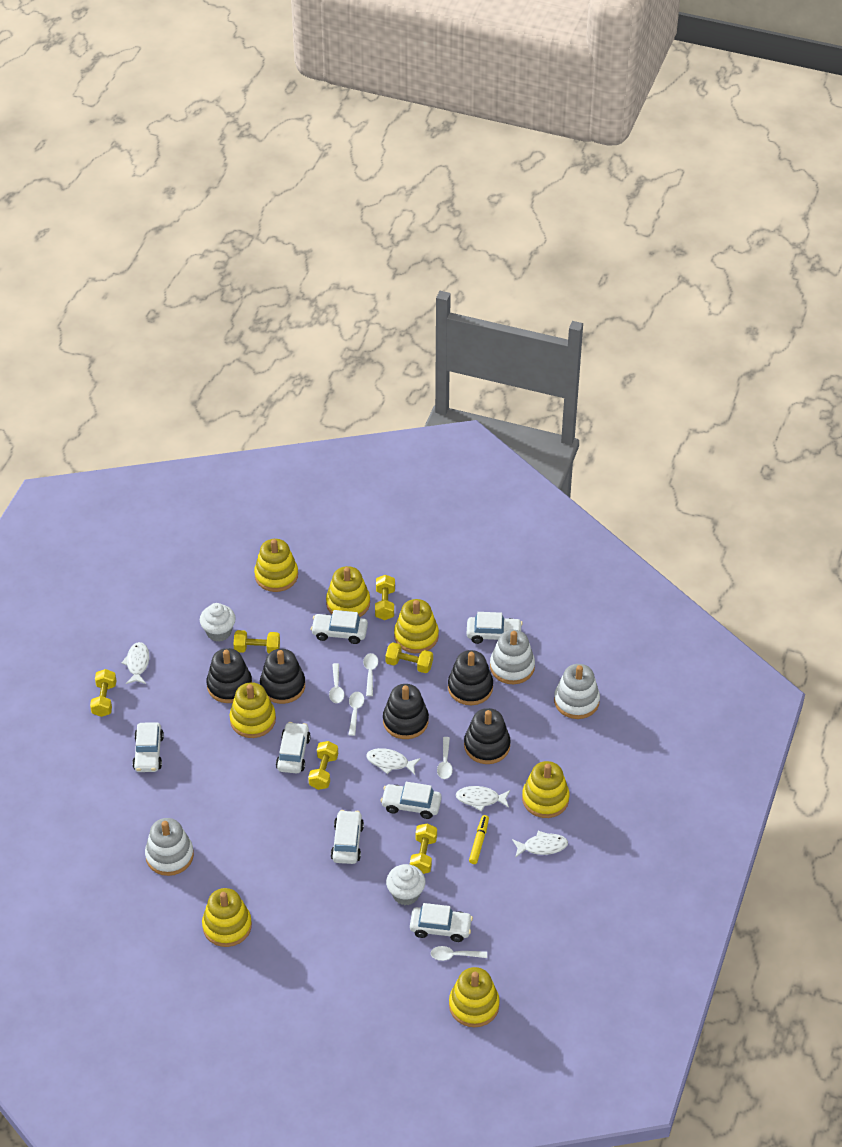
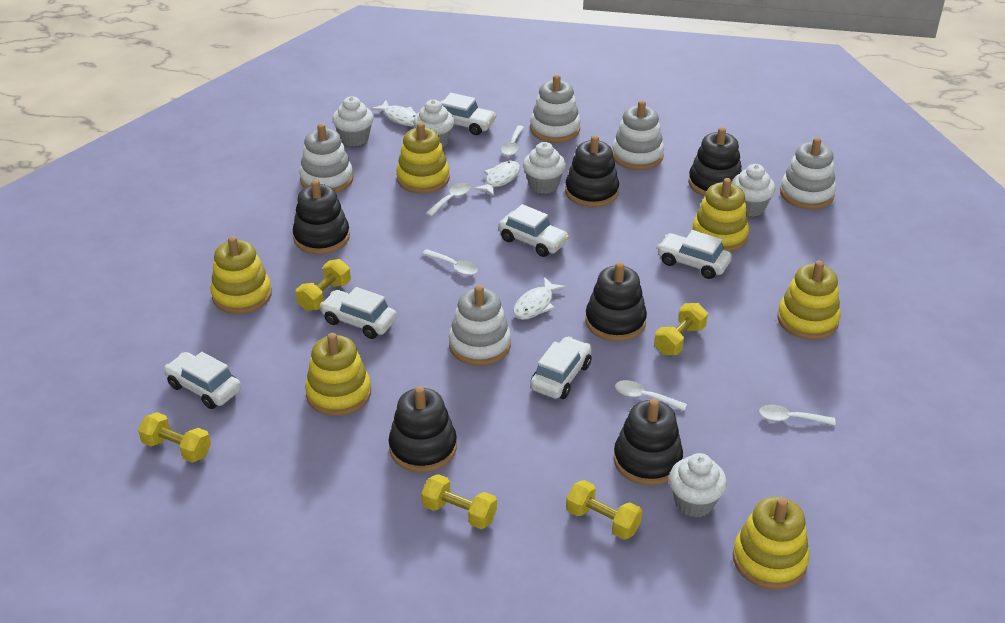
black stacking toy: [206,648,252,703] [260,649,305,704] [383,684,429,739] [448,650,493,705] [464,708,511,764] = 5 -> [293,180,350,254] [389,386,457,473] [565,135,619,207] [585,262,647,342] [614,399,683,486] [688,127,742,196] = 6
white car: [132,722,164,772] [276,722,311,774] [311,610,368,644] [331,810,364,864] [381,782,442,819] [410,903,473,942] [467,612,523,644] = 7 -> [164,352,241,409] [320,287,397,339] [441,93,497,135] [498,204,569,257] [530,336,592,399] [657,230,732,279] = 6
white cupcake: [200,603,236,642] [386,864,425,905] = 2 -> [332,96,374,146] [413,100,455,147] [523,142,566,194] [669,453,727,518] [732,164,776,217] = 5
white fish: [122,642,149,684] [366,748,421,775] [456,786,510,812] [512,831,568,858] = 4 -> [371,100,417,126] [474,161,520,197] [513,277,566,320] = 3
white stacking toy: [145,818,194,876] [490,630,535,684] [554,664,600,719] = 3 -> [300,123,354,193] [449,285,511,366] [530,75,581,143] [612,100,664,170] [780,137,836,209] = 5
yellow dumbbell: [90,669,117,717] [233,630,280,654] [308,741,338,790] [375,575,395,620] [385,642,433,673] [410,823,437,874] = 6 -> [138,412,211,463] [296,259,351,311] [421,474,497,529] [566,480,642,540] [654,303,708,355] = 5
yellow marker: [469,815,489,864] = 1 -> none = 0
yellow stacking toy: [202,888,252,947] [229,682,276,738] [254,539,298,592] [326,566,370,617] [394,599,439,653] [449,967,500,1027] [522,761,570,818] = 7 -> [210,236,272,314] [305,333,371,416] [396,122,450,194] [692,178,749,252] [733,497,810,590] [777,260,841,340] = 6

